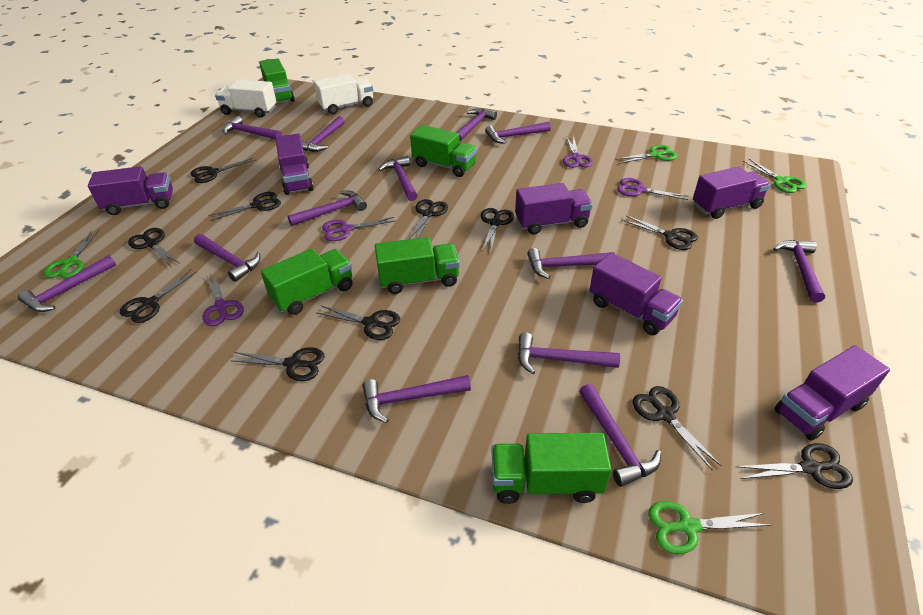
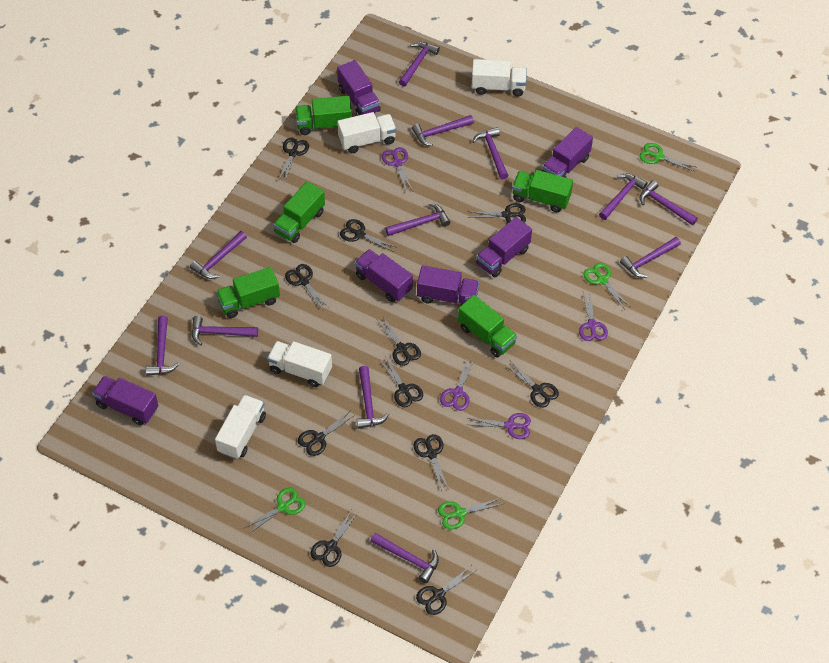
purple hammer: [18,255,116,312] [194,234,261,282] [222,116,282,139] [288,191,367,226] [302,116,345,152] [362,375,471,423] [378,156,418,201] [456,108,497,141] [485,122,551,144] [518,332,620,374] [527,248,615,279] [579,384,661,487] [774,240,825,303] = 13 -> [146,316,179,376] [190,231,247,279] [192,316,258,345] [357,366,389,429] [370,533,439,583] [385,203,450,236] [399,42,440,87] [412,115,474,146] [472,127,509,180] [599,173,648,220] [620,237,681,278] [640,180,698,225] = 12
white truck: [215,79,276,118] [314,74,373,114] = 2 -> [215,395,266,459] [267,341,332,387] [337,112,396,153] [472,59,527,97] = 4

